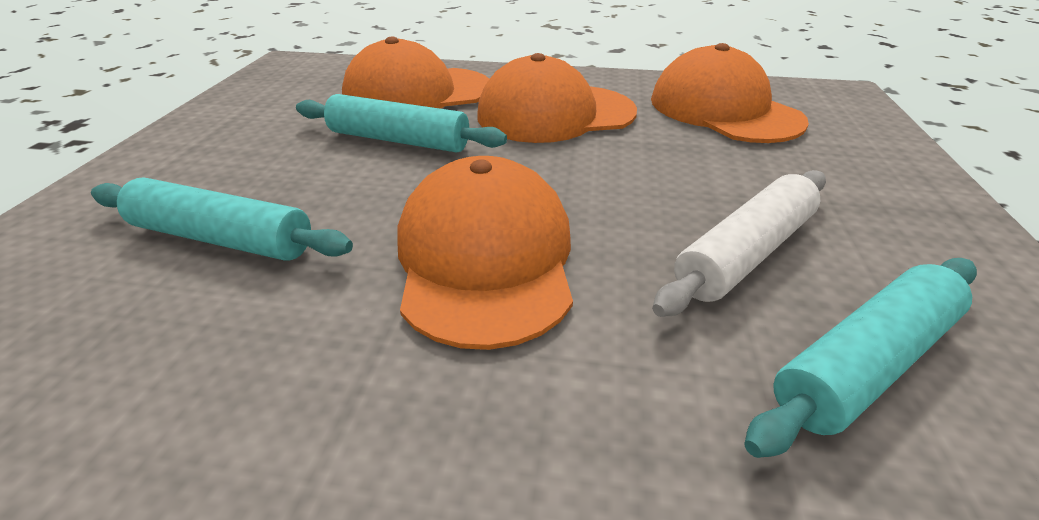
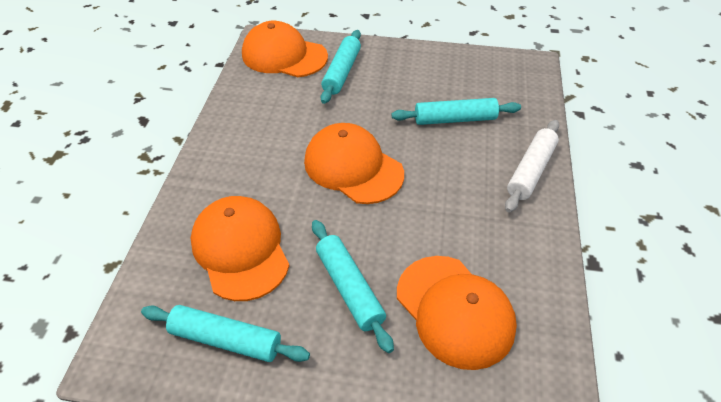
turquoise rolling pin: [91,177,353,261] [296,94,507,152] [744,258,977,458] = 3 -> [141,305,310,362] [312,220,394,353] [321,30,361,104] [391,98,521,125] = 4

